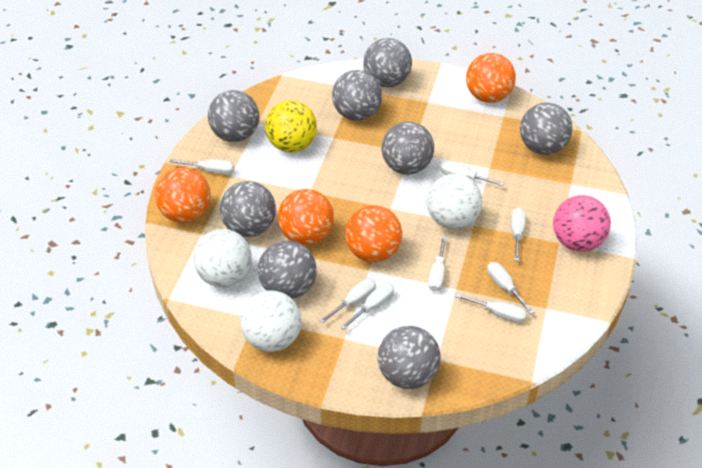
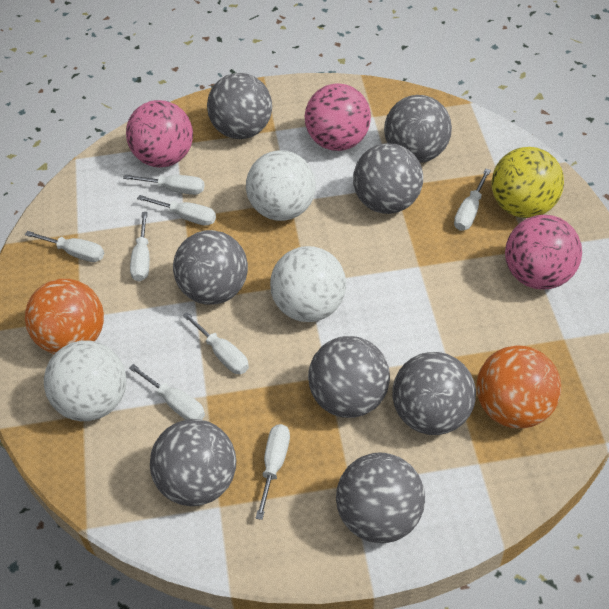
orange ball: [155,167,211,223] [278,189,334,245] [345,205,402,262] [466,53,516,103] = 4 -> [25,279,104,354] [477,345,561,429] = 2
pink ball: [553,195,611,252] = 1 -> [126,100,193,168] [305,83,371,151] [505,215,582,290] = 3

